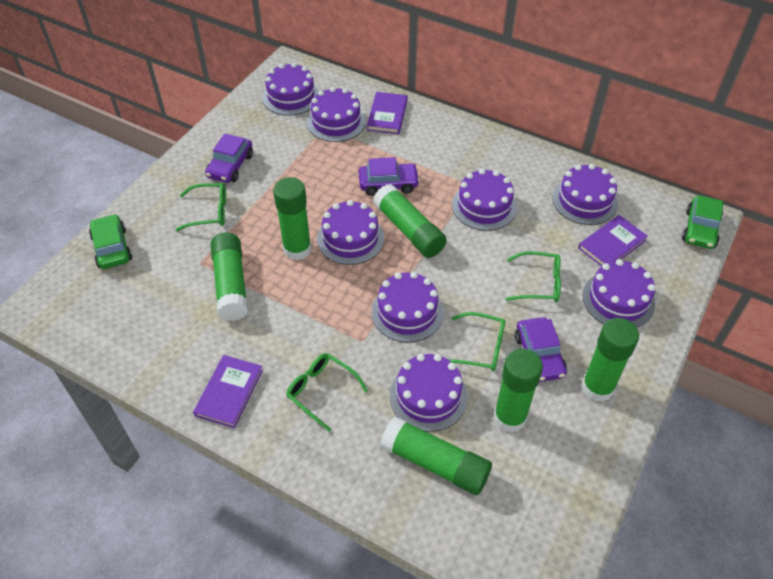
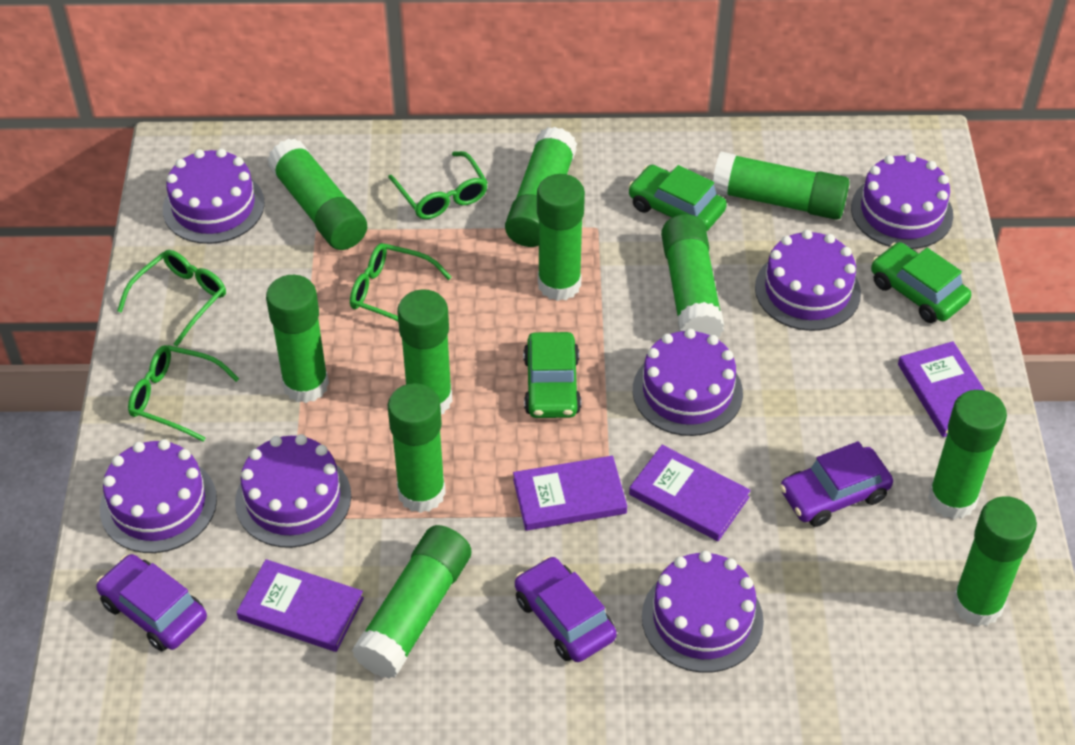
green car: [89,214,132,269] [682,195,724,249] = 2 -> [523,332,581,418] [628,165,727,231] [871,242,971,323] = 3
green glue stick: [210,233,249,321] [273,177,312,261] [373,184,447,258] [380,416,492,495] [494,348,543,433] [581,318,639,402] = 6 -> [266,275,329,403] [267,139,367,250] [352,525,471,679] [388,383,446,513] [397,289,452,414] [505,127,577,247] [537,174,585,301] [661,214,724,337] [713,152,850,220] [928,390,1007,519] [952,496,1037,626] = 11
purple book: [193,355,263,428] [367,92,408,134] [578,215,648,267] = 3 -> [237,559,364,652] [513,456,627,531] [629,445,751,541] [898,341,985,437] = 4
purple cake: [262,63,319,116] [307,87,366,142] [317,200,384,265] [371,272,444,342] [390,354,468,432] [452,169,517,231] [553,164,618,225] [582,259,655,328] = 8 -> [100,439,217,553] [163,149,265,244] [235,434,351,548] [633,329,743,436] [642,551,764,673] [755,230,861,331] [851,153,953,249] = 7

